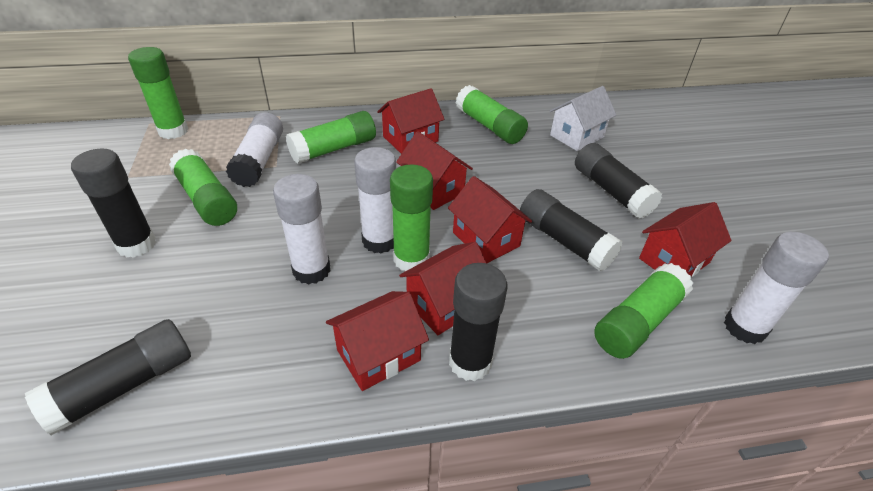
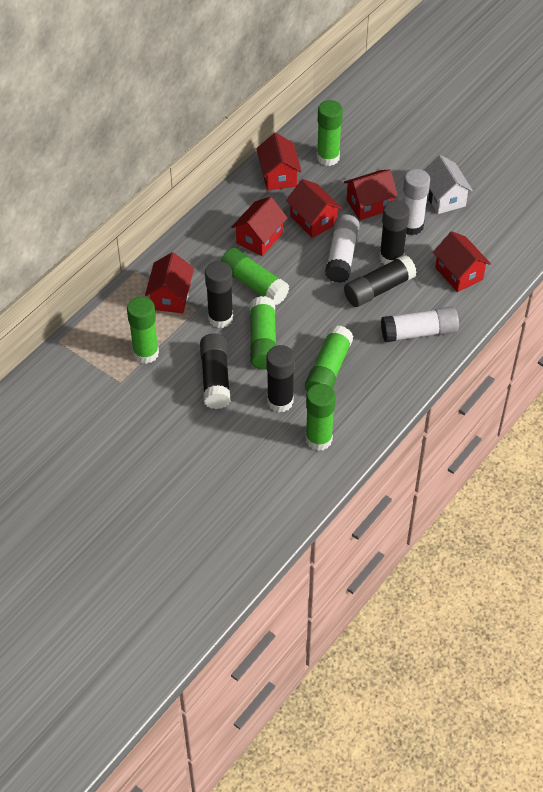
white glue stick: [226,112,283,187] [273,174,331,285] [354,147,396,254] [724,231,829,344] = 4 -> [325,214,360,283] [381,306,459,342] [403,169,430,235] = 3

